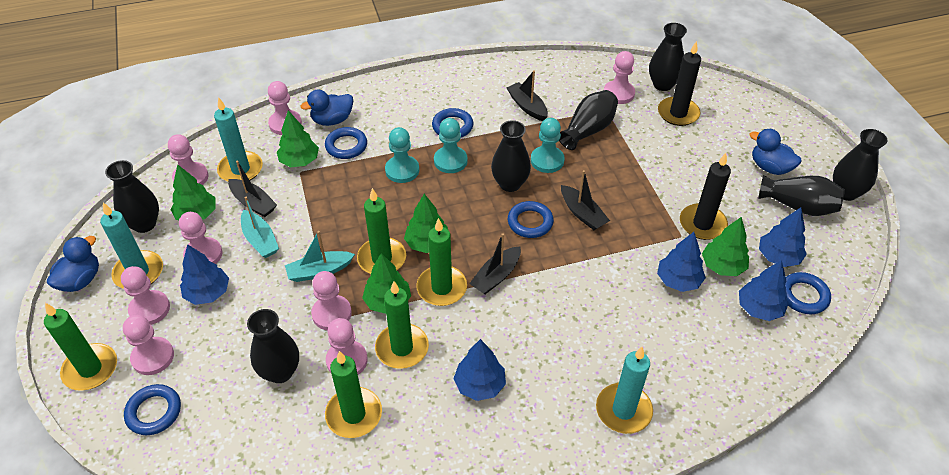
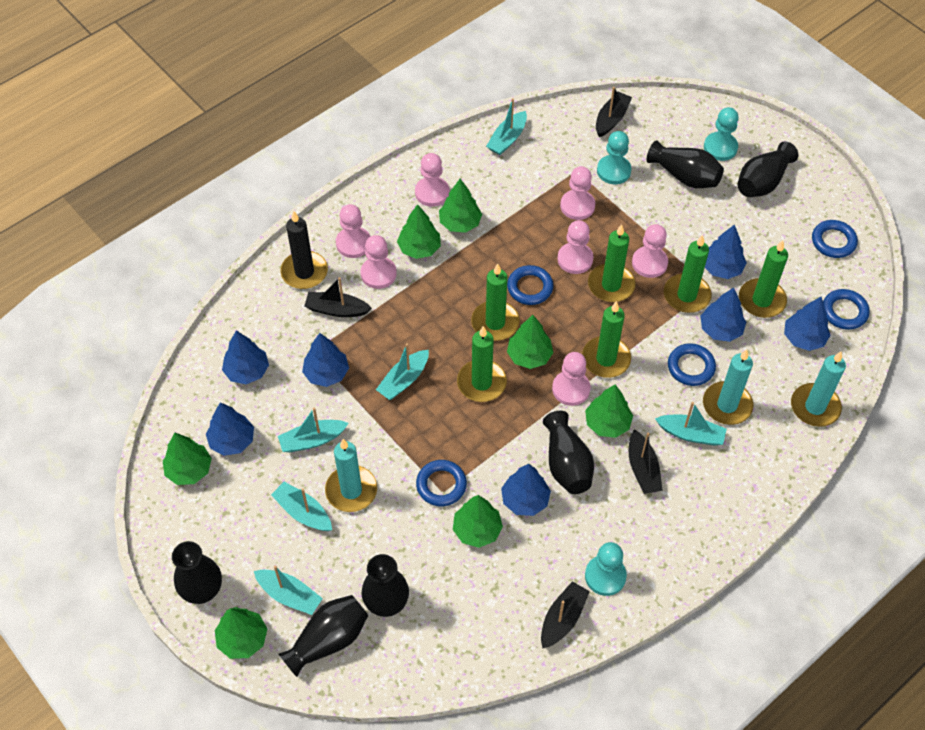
black candle: [658,41,701,126] [680,153,731,240] = 2 -> [280,211,328,289] = 1
black vase: [105,160,159,233] [247,309,299,383] [491,120,531,192] [559,90,618,150] [649,23,687,91] [758,175,845,216] [833,129,887,201] = 7 -> [172,541,222,604] [279,595,368,677] [362,554,409,617] [543,411,594,494] [647,140,724,188] [737,141,798,197] = 6
blue duck: [47,236,99,292] [300,89,353,126] [749,129,801,175] = 3 -> none = 0
blue tree: [180,244,229,305] [453,339,506,401] [657,232,706,292] [739,260,789,321] [759,208,807,267] = 5 -> [206,402,254,456] [222,330,269,384] [302,333,349,387] [501,464,551,516] [700,288,746,342] [705,224,747,279] [784,297,830,351] = 7
green candle: [44,303,117,391] [325,351,382,438] [357,188,406,274] [375,281,429,369] [416,218,467,306] = 5 -> [457,326,507,402] [471,264,520,341] [582,301,631,378] [588,224,636,302] [664,235,712,313] [739,240,788,318] = 6
green tree: [171,164,216,220] [277,110,319,167] [362,253,411,314] [404,194,448,253] [702,217,749,276] = 5 -> [163,433,212,485] [215,607,267,659] [397,204,441,259] [439,179,482,233] [453,495,503,548] [507,315,553,369] [585,385,633,438] = 7
pink pawn: [121,266,170,325] [123,315,174,375] [168,134,208,185] [179,212,223,264] [268,81,302,135] [311,271,352,330] [326,318,368,375] [604,51,635,104] = 8 -> [336,204,370,258] [360,235,397,289] [415,153,449,207] [552,352,590,406] [557,220,593,274] [560,166,595,220] [632,224,668,278] = 7
turquoise boat: [241,197,279,258] [285,231,355,282] = 2 -> [254,565,323,615] [271,482,332,531] [278,408,349,452] [376,343,429,400] [486,98,527,155] [655,402,727,446] = 6

